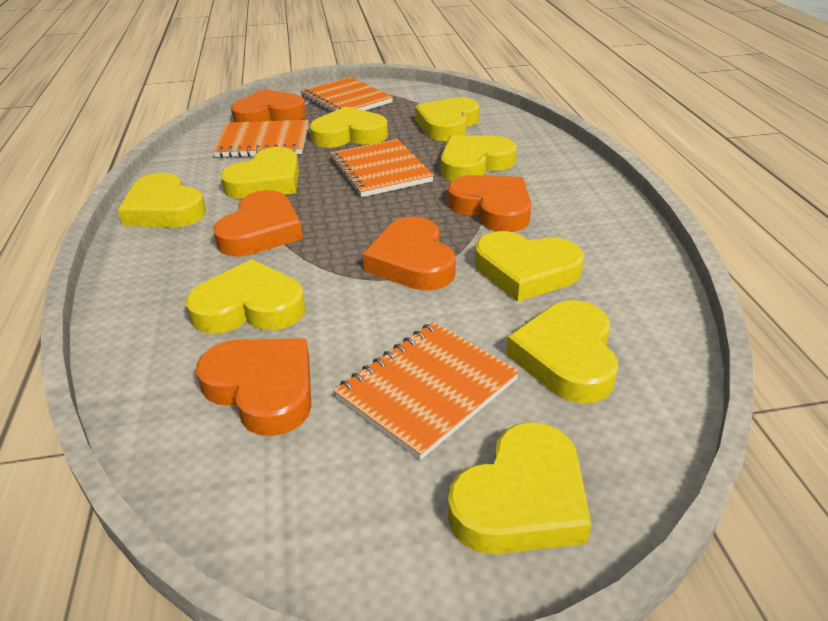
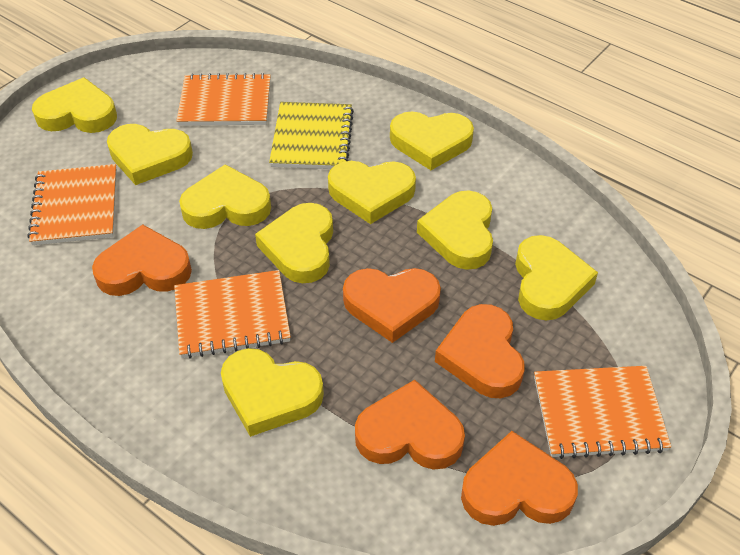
yellow notebook: none = 0 -> [269,102,354,169] = 1

